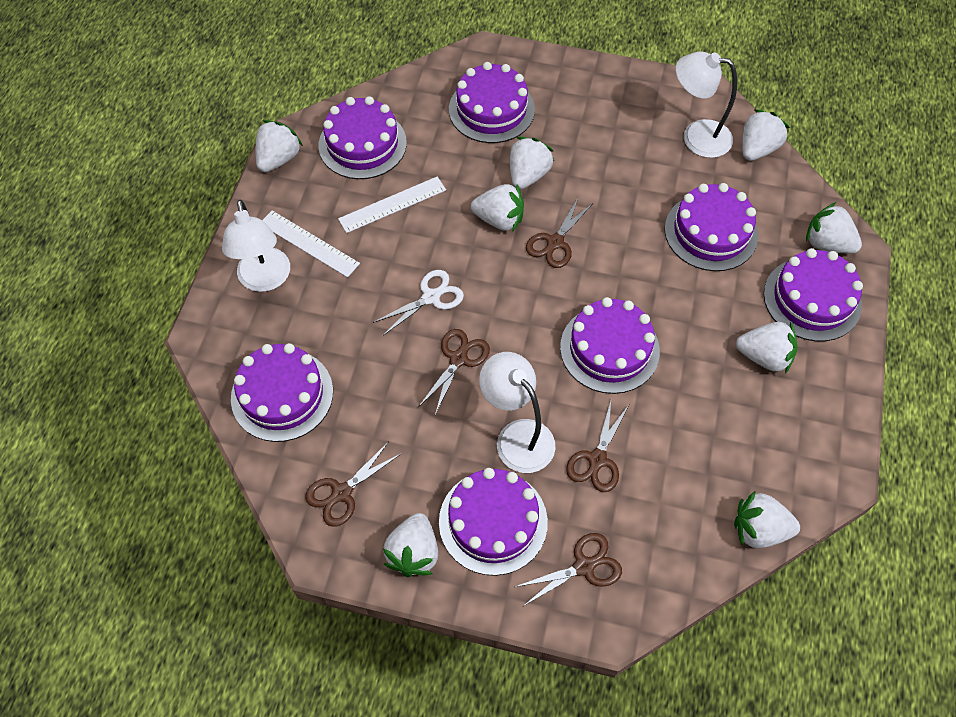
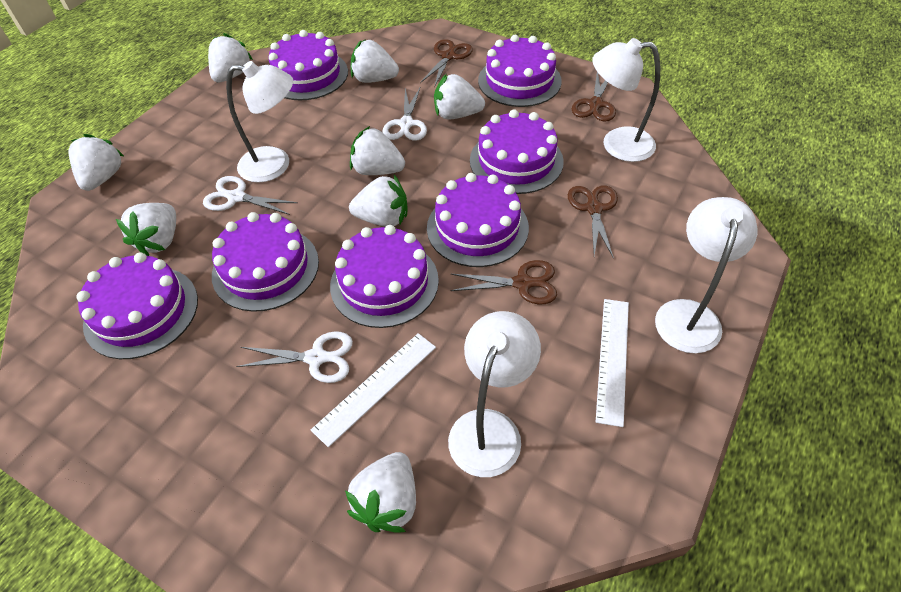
brown scissors: [305,441,402,527] [419,329,490,415] [515,533,622,605] [526,196,593,268] [566,401,629,492] = 5 -> [420,39,473,87] [450,260,557,305] [568,185,618,259] [572,72,616,122] = 4
white lamp: [222,200,290,292] [479,352,556,473] [676,51,737,158] = 3 -> [226,61,293,183] [448,311,541,477] [592,38,660,162] [655,197,757,353] = 4
white scissors: [373,270,464,336] = 1 -> [203,176,298,215] [236,331,353,383] [382,88,427,141] = 3

